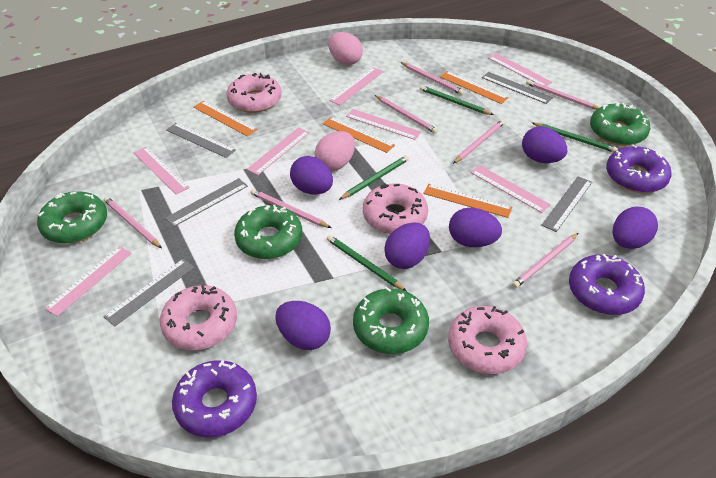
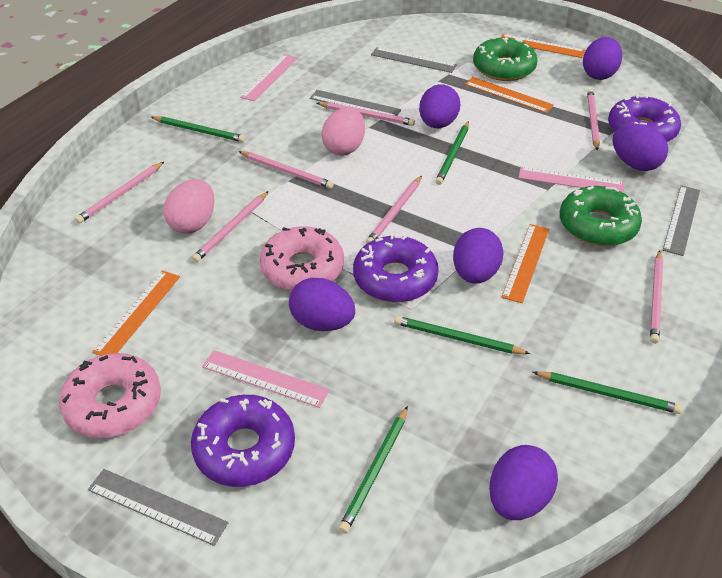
green donut: [37,191,107,243] [234,205,302,259] [353,287,429,354] [590,103,650,146] = 4 -> [473,37,537,81] [560,186,642,246] = 2
green pencil: [327,235,407,291] [339,155,409,200] [420,85,494,115] [532,123,618,153] = 4 -> [151,116,246,142] [338,406,408,533] [394,316,530,354] [435,121,469,185] [533,371,683,414] = 5
grey ruler: [103,259,194,327] [165,178,248,227] [166,123,236,158] [482,72,553,104] [541,176,592,232] = 5 -> [88,469,228,546] [310,90,401,116] [371,47,457,73] [663,185,700,256] = 4
pink donut: [160,285,237,350] [226,73,282,113] [363,183,428,234] [448,306,527,374] = 4 -> [59,353,161,438] [260,226,344,291] = 2
pink ruler: [45,246,132,316] [134,147,190,195] [247,127,310,175] [329,67,383,105] [346,109,421,140] [471,165,551,213] [488,53,552,86] = 7 -> [202,350,330,408] [240,54,298,101] [518,166,624,193] = 3

